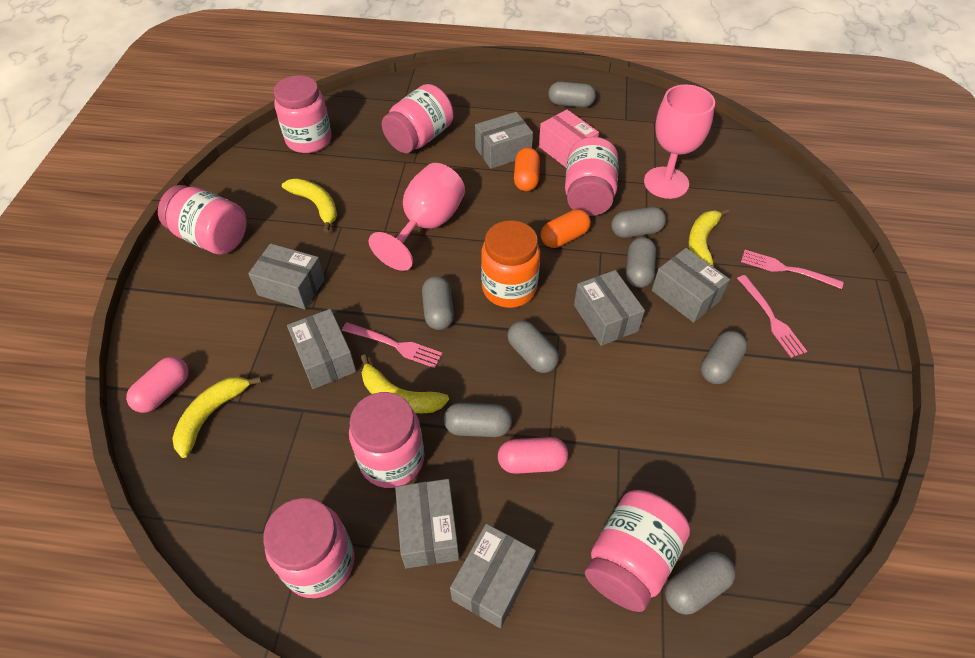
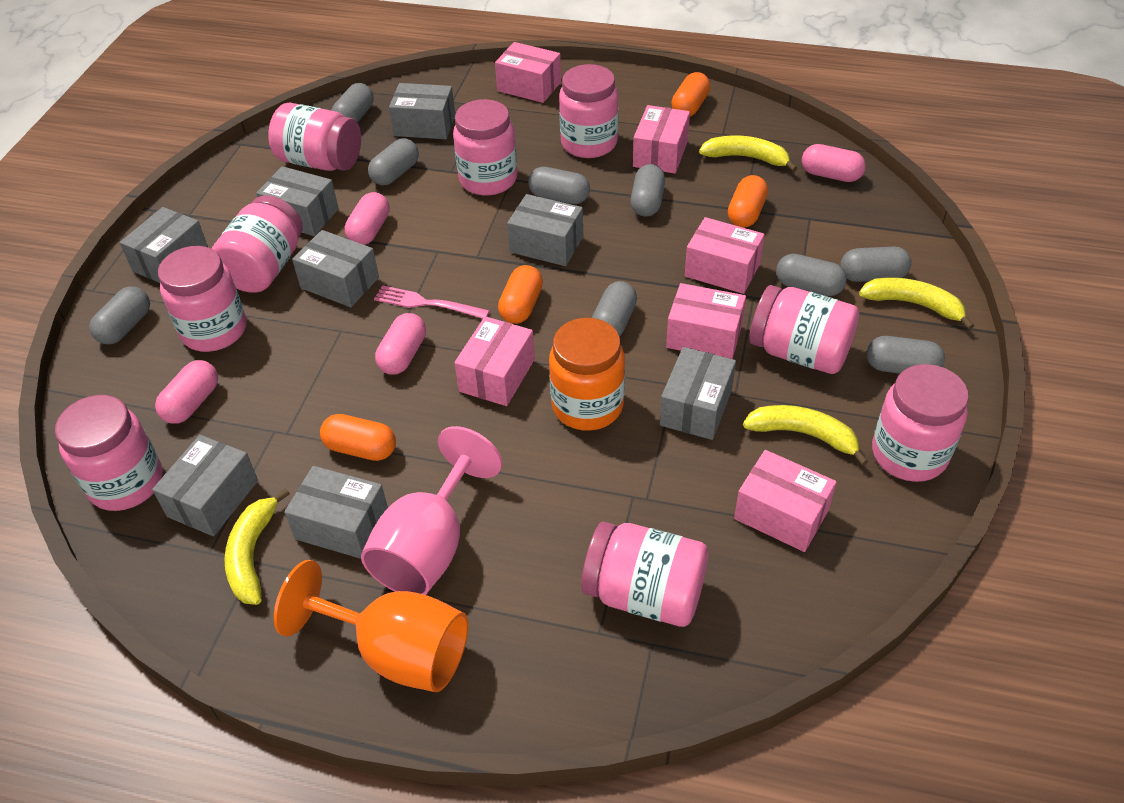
grey box: [248,243,325,309] [287,309,356,389] [395,479,459,568] [450,524,536,628] [475,112,533,169] [574,270,645,346] [652,248,730,323] = 7 -> [120,207,208,283] [152,435,258,536] [256,166,339,236] [284,466,388,559] [292,230,379,307] [389,83,455,139] [507,194,583,266] [660,347,736,440] = 8
grey capsule: [422,276,454,330] [444,403,512,437] [507,321,559,373] [548,82,596,108] [611,207,666,238] [626,237,656,288] [665,552,736,615] [701,331,747,384] = 8 -> [89,286,150,344] [331,83,374,123] [368,138,419,185] [528,167,590,204] [592,281,637,337] [631,164,665,217] [776,254,847,296] [840,247,912,282] [867,336,945,374] = 9
orange capsule: [514,147,540,191] [541,209,591,248] = 2 -> [320,414,396,461] [498,265,543,324] [671,72,710,116] [728,175,768,228] = 4
orange goblet: none = 0 -> [274,560,468,692] = 1
pink box: [539,109,599,167] = 1 -> [454,316,535,406] [495,42,561,103] [633,105,690,174] [666,283,746,359] [685,217,765,294] [734,450,837,552] = 6
pink capsule: [126,357,189,413] [498,437,568,474] = 2 -> [155,360,218,424] [345,192,390,245] [375,313,426,375] [802,144,866,182] = 4
pink fork: [342,322,443,368] [737,275,807,358] [741,250,844,289] = 3 -> [374,285,490,319] = 1
pink goblet: [369,163,465,271] [644,84,715,199] = 2 -> [361,426,502,595] = 1
pink jar: [158,185,247,255] [263,498,354,598] [274,75,332,153] [349,392,425,488] [382,84,454,153] [565,137,618,216] [585,490,690,612] = 7 -> [55,395,163,511] [158,246,246,352] [212,195,303,293] [268,103,361,171] [453,99,517,196] [559,64,619,158] [581,521,708,627] [749,285,859,374] [872,364,969,482] = 9

